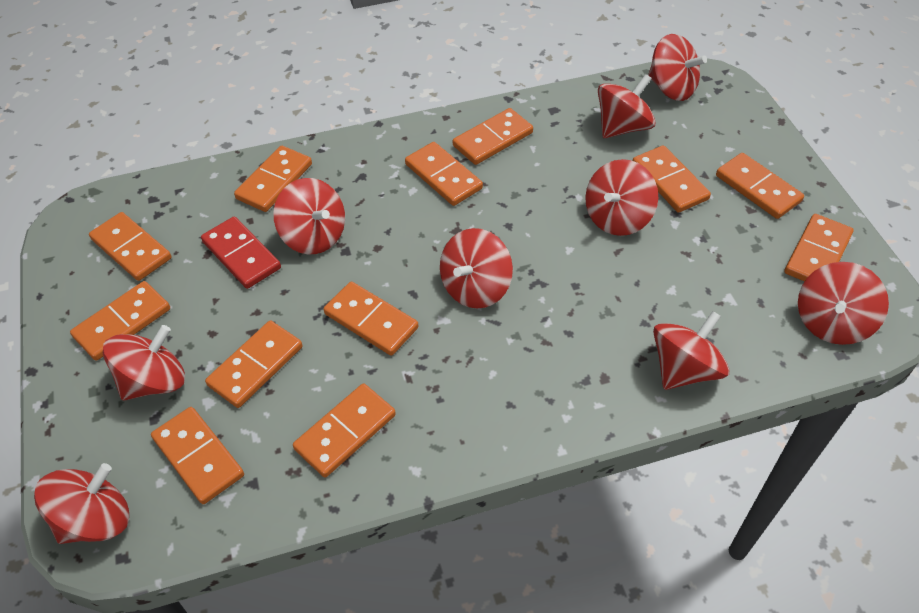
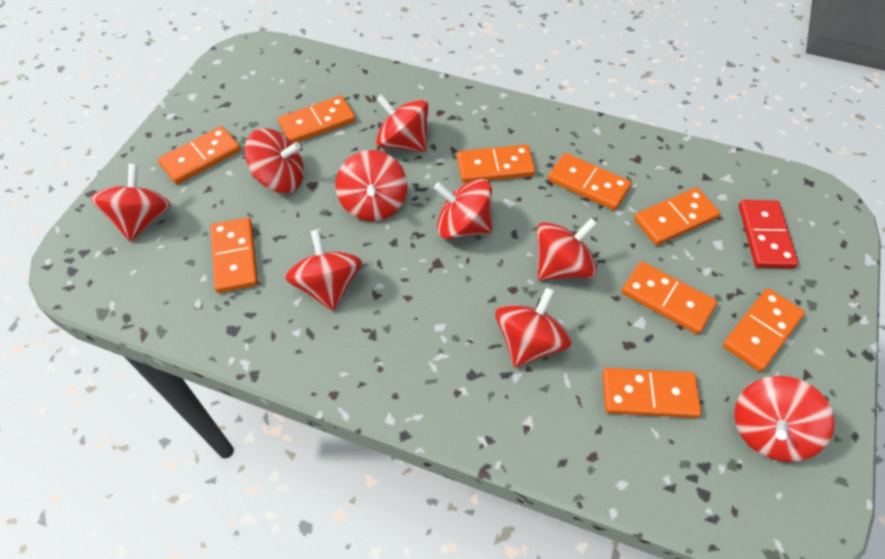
orange domino: [70,281,170,361] [89,212,172,281] [151,407,244,504] [205,320,303,408] [234,146,312,212] [293,383,396,477] [323,282,419,356] [405,142,483,206] [453,108,533,165] [633,145,711,213] [716,153,804,219] [784,214,854,282] = 12 -> [158,126,241,184] [211,218,258,293] [278,96,356,143] [457,145,536,183] [548,153,631,210] [602,368,701,418] [621,261,717,334] [634,188,720,245] [722,288,805,372] = 9

